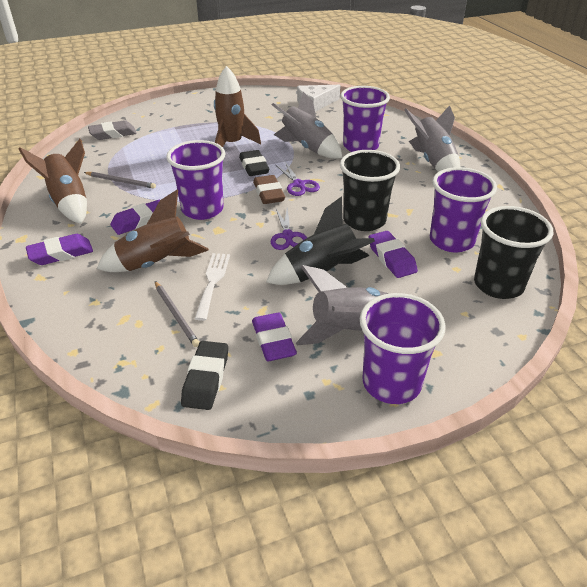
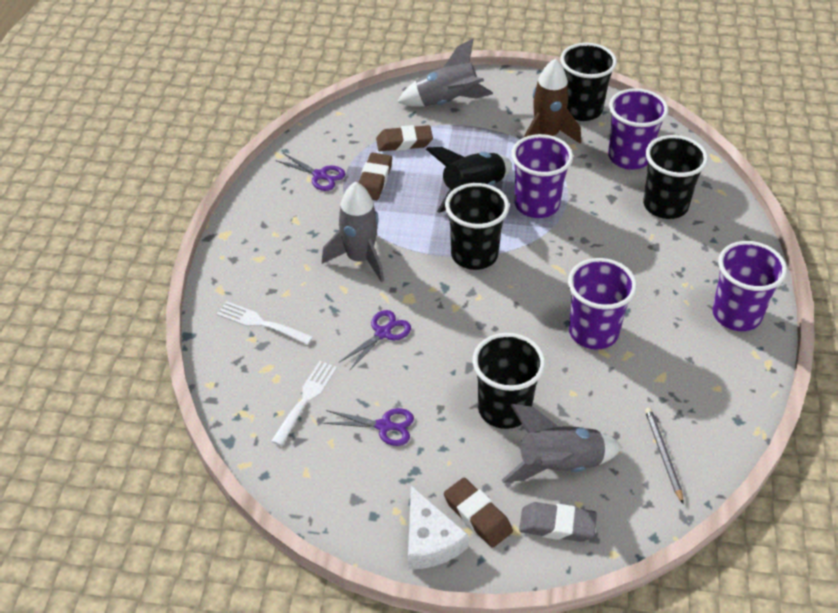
black cup: [340,150,400,231] [474,206,554,299] = 2 -> [445,183,509,270] [472,333,545,429] [560,43,617,121] [643,135,708,219] = 4
black eraser: [181,341,228,410] [239,150,270,176] = 2 -> none = 0
brown eraser: [253,175,285,204] = 1 -> [358,153,392,201] [376,125,433,151] [444,478,513,548] = 3
brown rocket: [19,139,87,224] [97,190,209,272] [214,66,261,147] = 3 -> [524,58,581,144] = 1
grey pencil: [84,172,156,189] [155,281,200,347] = 2 -> [645,408,683,504] = 1
purple eraser: [26,234,93,265] [110,200,160,235] [252,313,297,361] [368,231,418,278] = 4 -> none = 0
purple scissors: [271,208,307,250] [276,162,320,196] = 2 -> [277,153,345,191] [323,408,414,446] [340,310,411,371] = 3
white fork: [194,253,230,321] = 1 -> [217,301,313,345] [271,361,337,446] = 2

